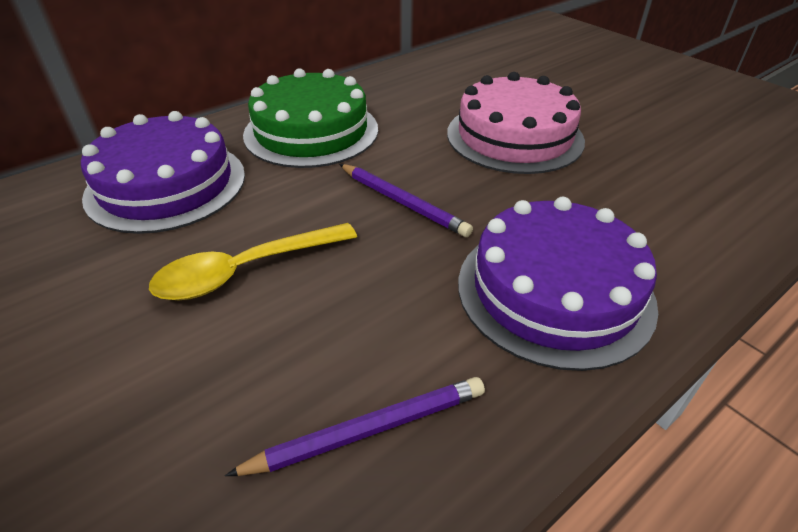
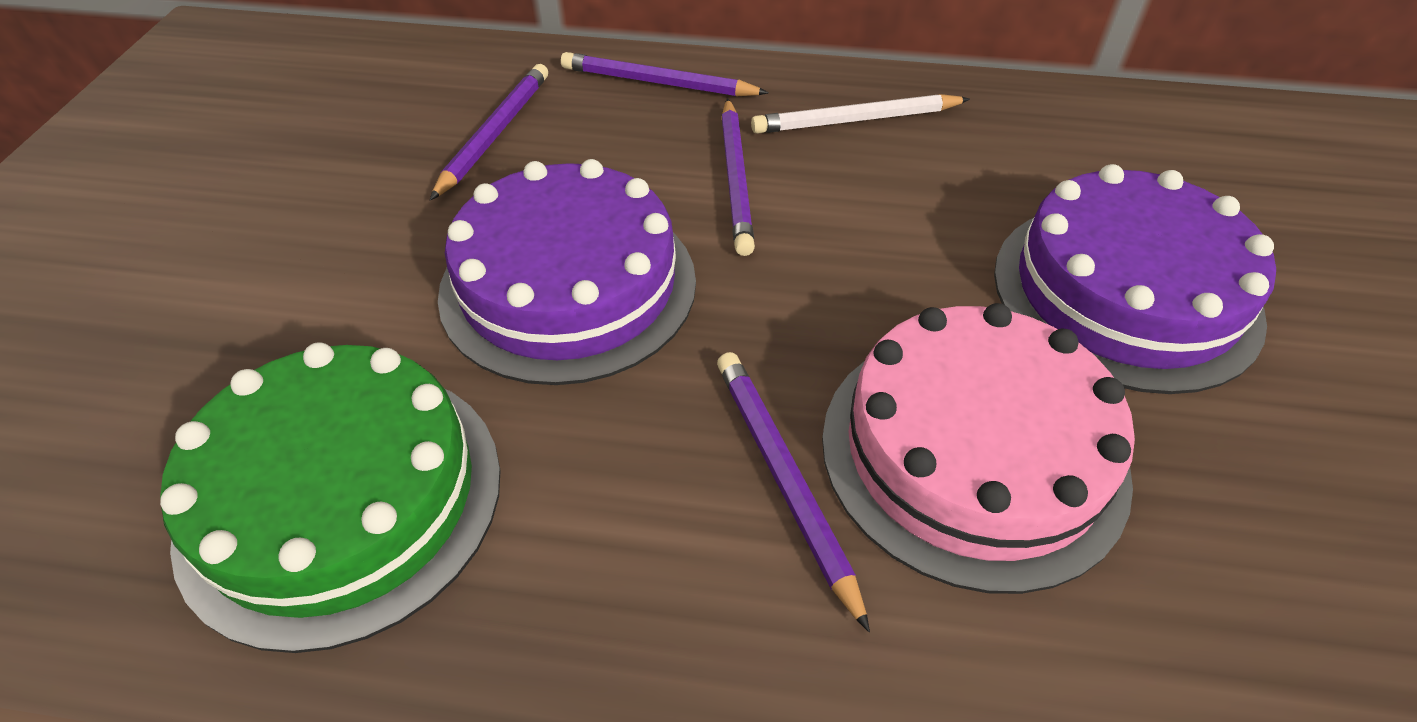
purple pencil: [225,377,485,476] [339,164,473,237] = 2 -> [430,64,548,200] [561,52,769,96] [717,352,870,632] [721,98,755,256] = 4
white pencil: none = 0 -> [751,94,970,134] = 1
yellow spoon: [149,223,357,300] = 1 -> none = 0

